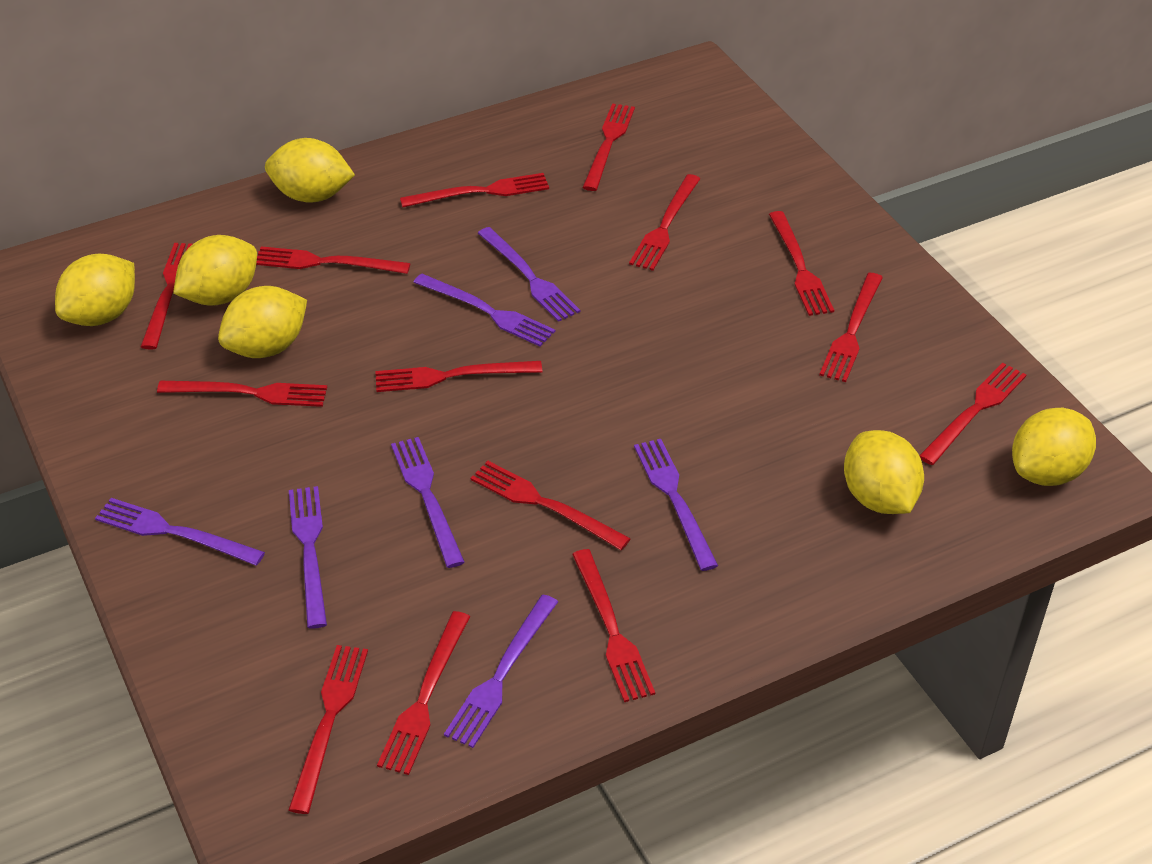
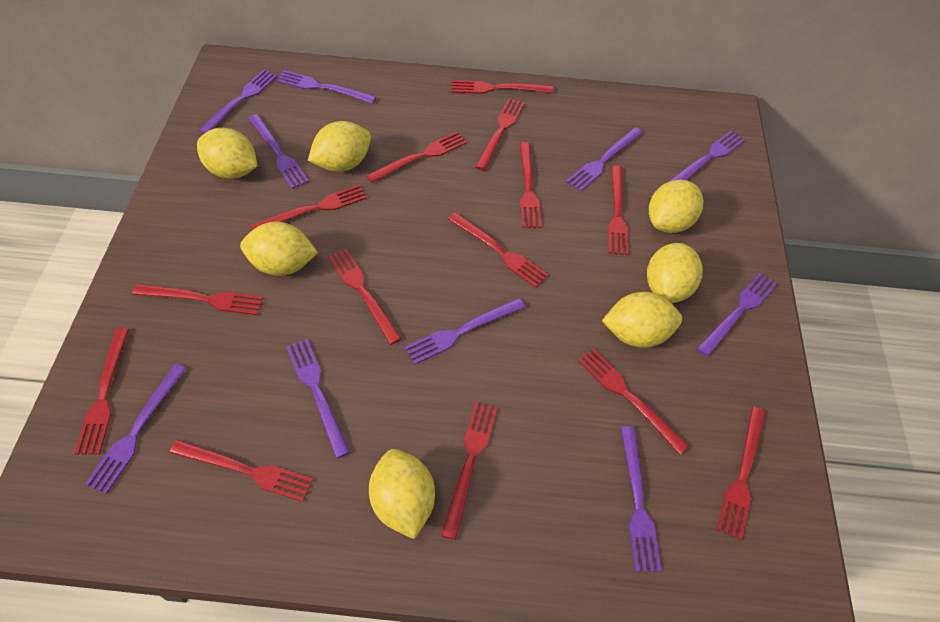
purple fork: [95,498,265,566] [289,486,327,629] [391,437,465,568] [413,274,555,347] [444,595,558,748] [478,227,580,322] [634,439,718,571] = 7 -> [85,364,186,494] [198,70,277,134] [248,114,309,189] [276,70,376,104] [286,339,350,458] [405,298,525,364] [566,127,643,192] [621,426,662,572] [668,131,745,182] [697,273,777,357] = 10
yellow lemon: [55,254,135,326] [173,235,257,306] [218,286,307,358] [265,138,355,203] [844,430,924,514] [1012,408,1096,486] = 6 -> [197,128,257,179] [240,222,318,276] [308,121,371,172] [369,449,435,539] [602,292,682,348] [647,243,703,303] [649,180,703,233] = 7

